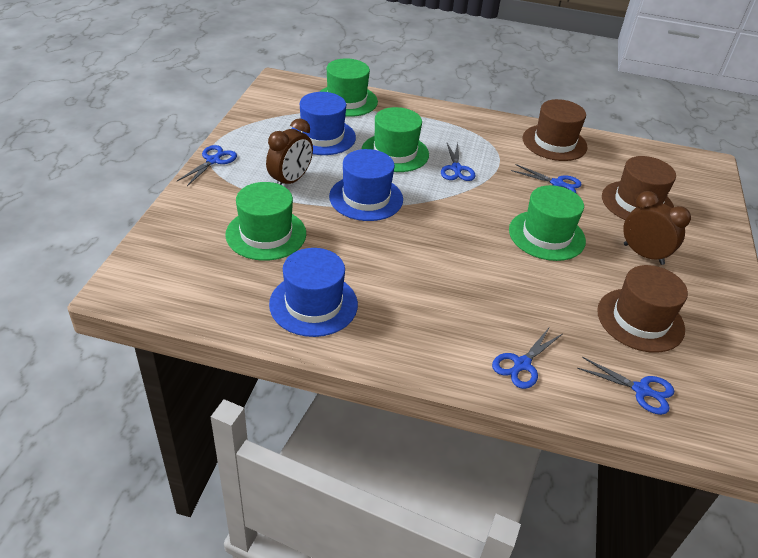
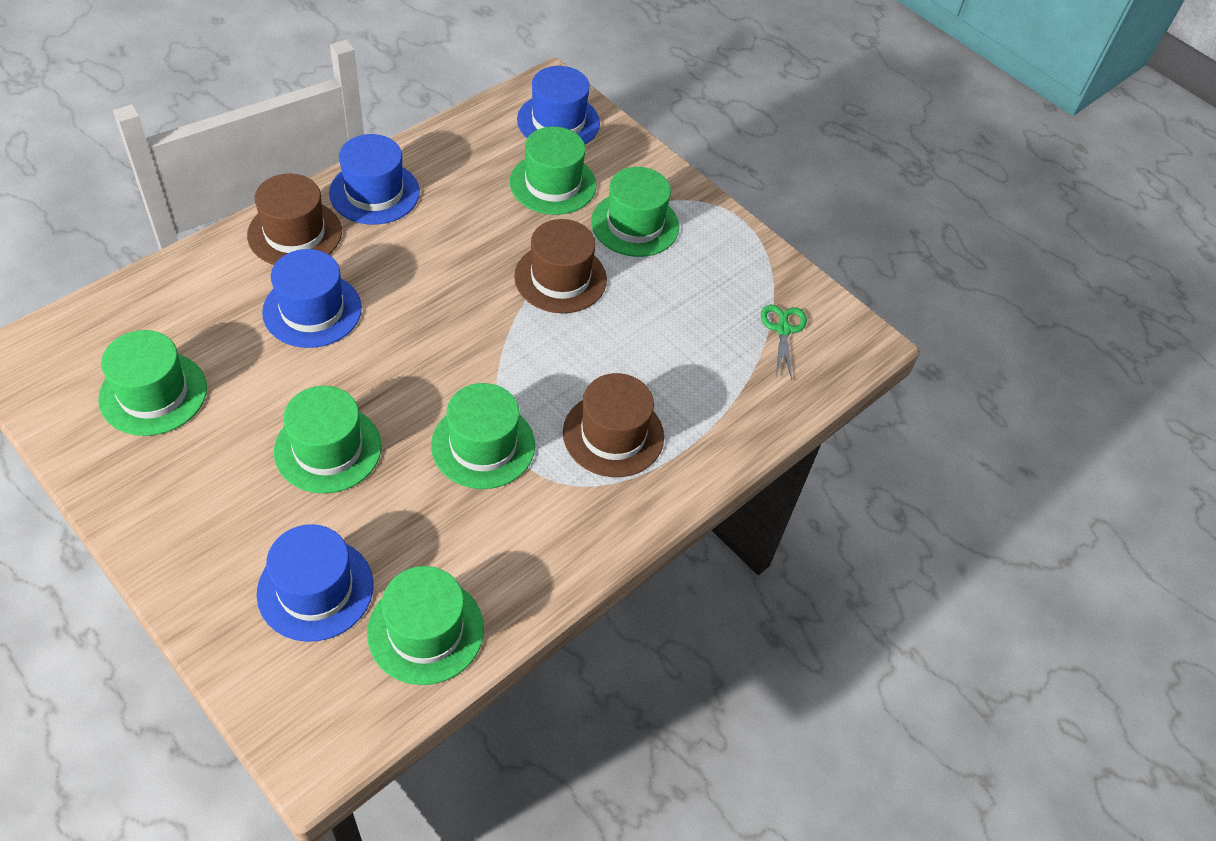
blue hat: [269,248,358,337] [291,92,356,155] [329,149,403,221] = 3 -> [257,524,373,642] [262,249,362,348] [329,134,420,225] [517,66,600,144] = 4
blue scissors: [177,145,237,186] [441,143,475,181] [492,328,562,389] [511,164,582,193] [577,357,674,415] = 5 -> none = 0
brown clock: [266,118,313,185] [623,191,691,265] = 2 -> none = 0
green hat: [225,182,306,261] [319,58,378,117] [362,107,429,172] [509,185,586,261] = 4 -> [98,330,207,436] [274,386,382,494] [367,566,484,685] [431,383,535,489] [510,126,596,215] [591,167,679,257] = 6
green scissors: none = 0 -> [761,304,807,379] = 1

